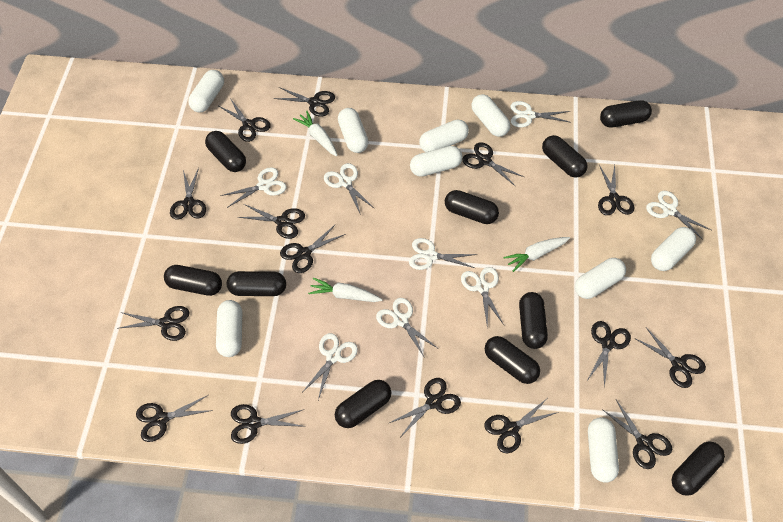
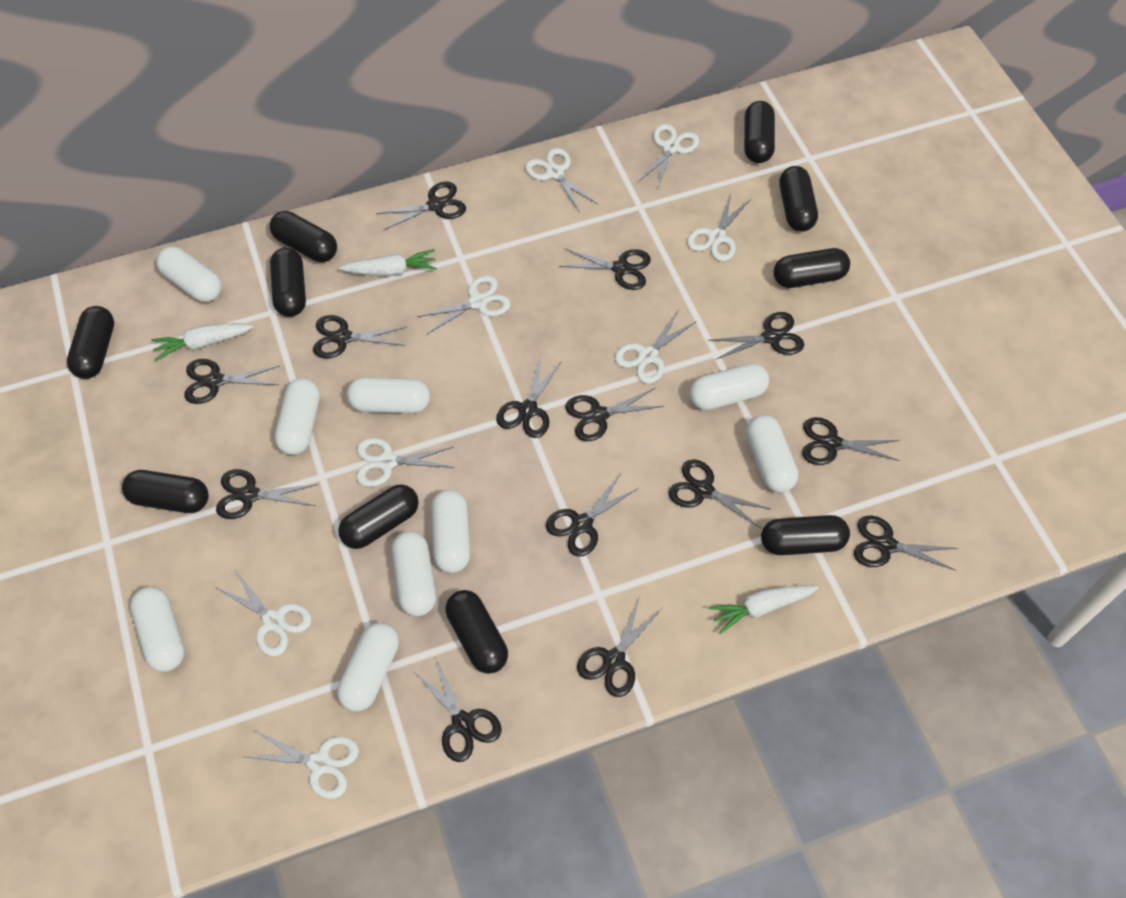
black scissors: [119,306,189,341] [136,395,213,442] [170,168,206,220] [219,98,271,142] [231,404,305,444] [238,204,305,239] [274,87,335,117] [280,224,346,273] [389,378,461,436] [462,142,524,187] [484,399,558,453] [588,321,631,388] [598,165,635,215] [602,400,672,469] [634,328,706,388] = 15 -> [184,359,279,404] [216,469,319,519] [313,315,407,358] [376,181,466,230] [413,657,502,762] [496,357,562,438] [546,473,639,557] [559,248,651,290] [565,388,664,441] [577,596,662,697] [668,459,771,528] [709,312,804,360] [802,417,900,465] [854,516,958,571] = 14

